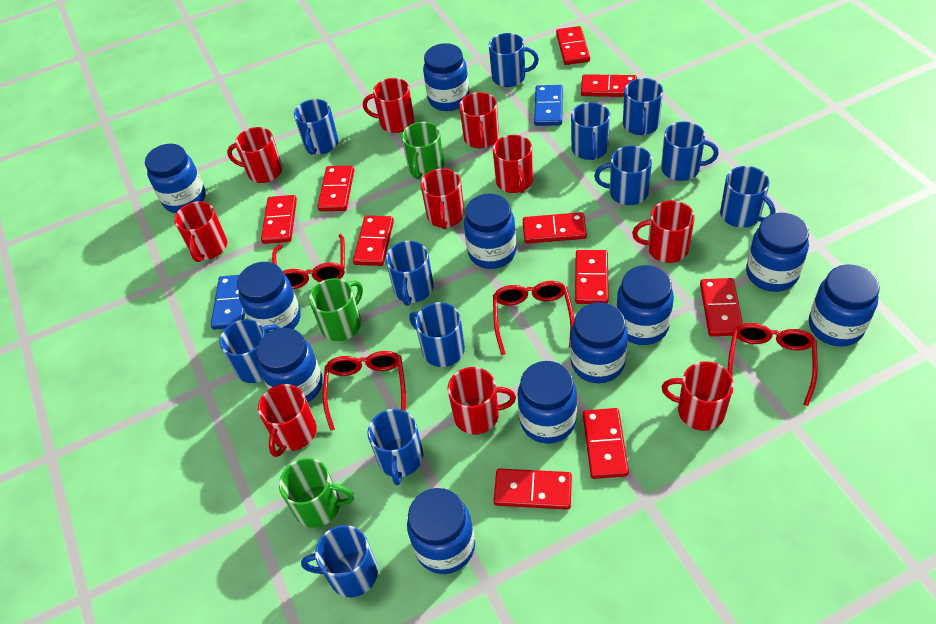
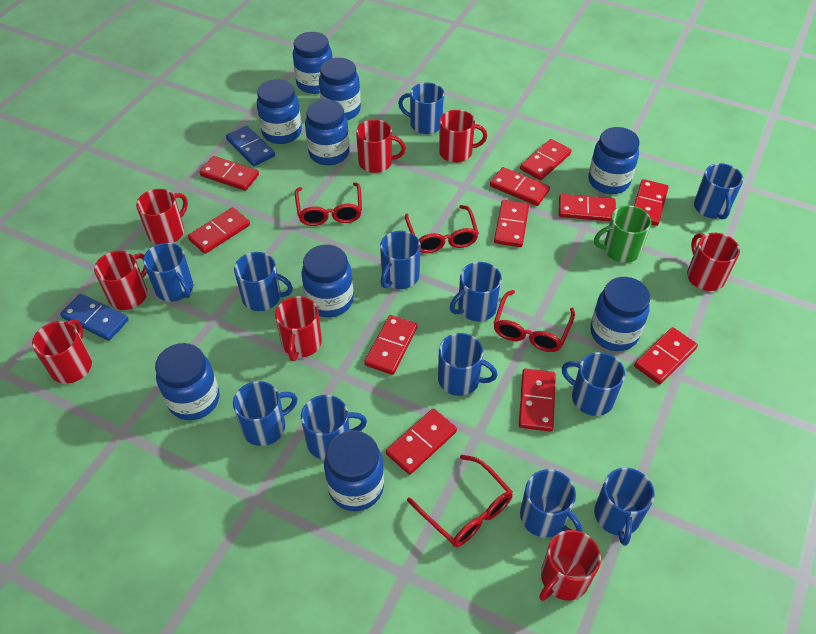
blue jar: [145,144,206,213] [237,262,301,334] [256,328,323,403] [407,488,475,574] [423,43,469,111] [464,194,516,269] [517,361,577,444] [570,302,628,383] [616,265,674,345] [746,213,809,292] [809,265,880,347] = 11 -> [155,343,219,420] [257,79,302,144] [293,32,332,94] [301,244,354,317] [305,99,350,165] [319,58,361,120] [324,431,384,511] [589,127,640,194] [590,277,650,351] = 9
green mug: [279,458,354,528] [309,278,363,341] [402,122,444,179] = 3 -> [594,205,651,263] = 1
red domino: [261,195,297,244] [317,166,354,211] [353,216,394,266] [494,468,572,510] [523,212,587,243] [556,26,590,65] [575,250,609,304] [581,74,637,97] [583,408,629,479] [700,278,743,336] = 10 -> [188,207,250,254] [199,156,259,191] [364,315,417,375] [386,409,457,475] [490,167,550,206] [494,200,529,247] [519,368,556,431] [520,139,571,180] [559,194,616,221] [634,179,669,226] [634,327,698,385] = 11
red mug: [174,201,227,262] [227,127,283,183] [258,384,317,457] [363,78,414,133] [421,168,465,229] [447,367,516,434] [459,92,499,148] [493,135,533,193] [632,200,695,263] [662,361,734,431] = 10 -> [32,319,92,384] [94,251,147,310] [136,189,188,244] [275,296,322,361] [356,119,406,173] [439,110,487,163] [539,530,601,601] [687,233,740,291] = 8

